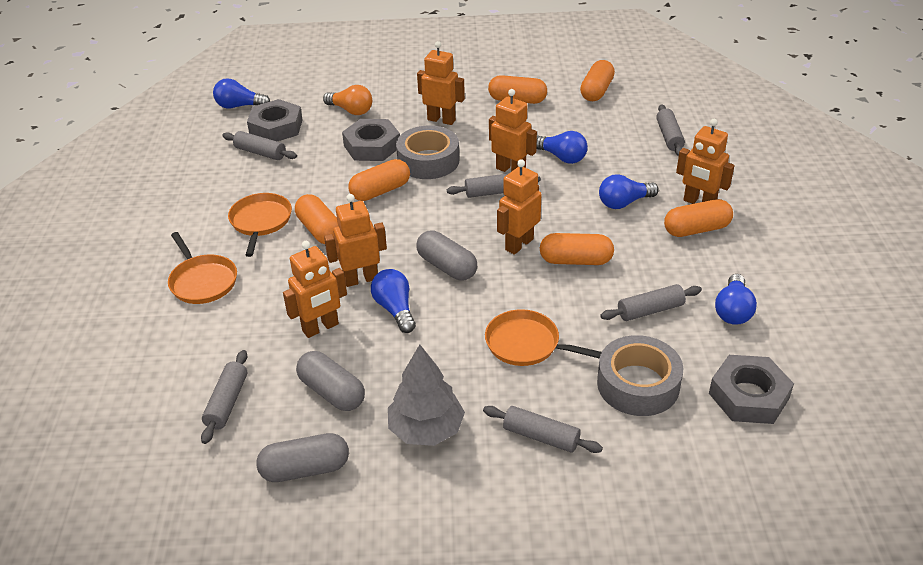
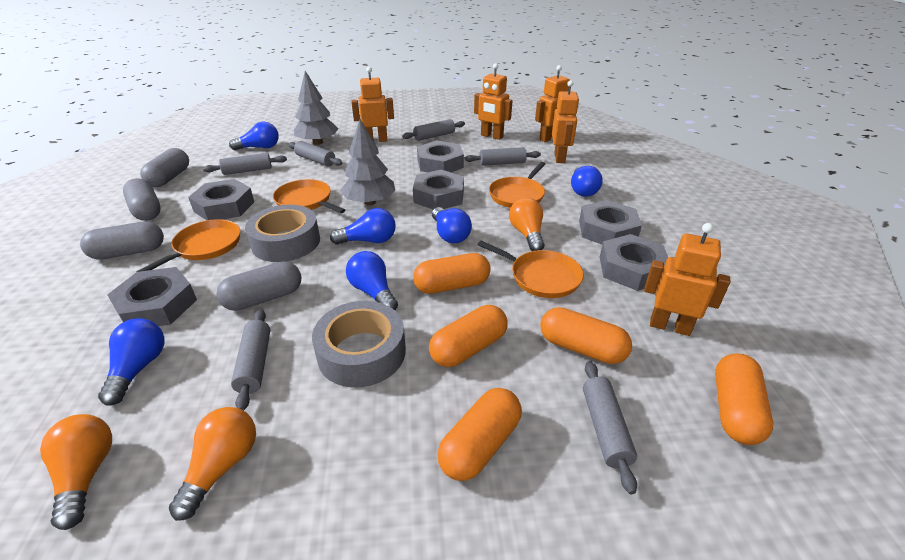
blue light bulb: [213,78,270,108] [371,269,416,333] [536,131,588,164] [599,174,659,209] [715,274,757,325] = 5 -> [98,318,164,405] [229,122,279,150] [330,208,396,245] [346,251,398,310] [432,207,472,243] [571,166,603,197] = 6
grey capsule: [256,433,349,482] [296,351,365,411] [416,230,477,280] = 3 -> [80,221,164,260] [123,178,161,221] [140,148,189,187] [216,261,302,311] = 4
grey nut: [247,99,303,141] [342,119,400,161] [709,355,794,424] = 3 -> [107,267,197,326] [188,179,254,220] [413,170,464,210] [417,140,464,172] [579,200,642,244] [600,234,668,291] = 6
grey tree: [388,344,465,446] = 1 -> [294,71,339,145] [340,119,395,205] = 2
orange capsule: [295,194,338,244] [348,159,410,201] [488,75,547,104] [540,233,614,265] [580,60,615,101] [664,199,733,237] = 6 -> [413,253,491,294] [429,305,508,367] [437,388,522,481] [540,307,632,364] [715,353,773,445] = 5
orange light bulb: [323,85,372,115] = 1 -> [40,414,112,530] [169,407,256,521] [509,198,544,251] = 3
orange pan: [168,232,237,304] [228,193,292,257] [485,309,602,366] = 3 -> [137,219,240,272] [273,179,345,213] [477,241,584,298] [489,162,545,208] = 4
orange robot: [283,241,347,338] [324,194,387,287] [417,41,465,125] [489,89,537,172] [497,159,542,255] [676,119,734,204] = 6 -> [352,67,394,142] [474,63,513,140] [535,65,570,142] [552,80,579,163] [644,223,730,336] = 5

